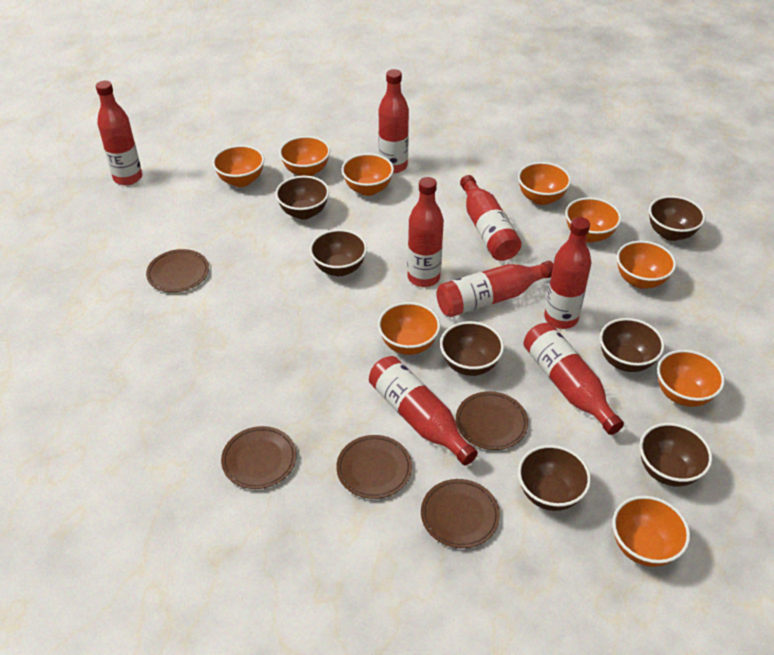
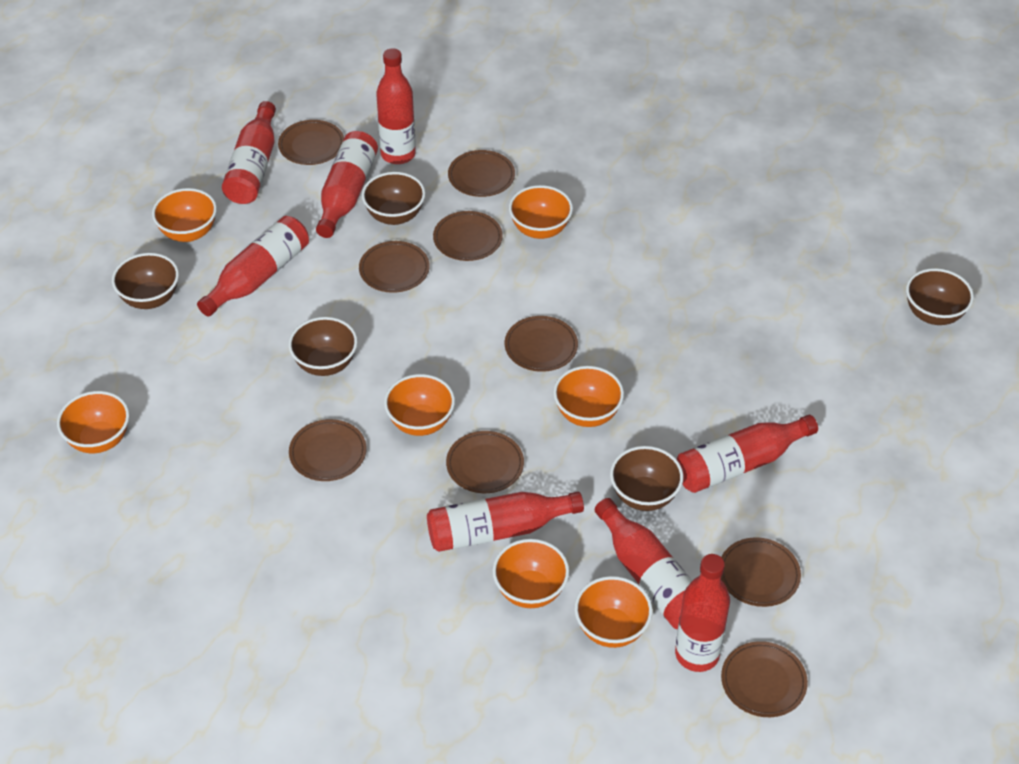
brown bowl: [275,176,329,220] [310,229,367,276] [440,321,504,376] [518,445,591,511] [600,318,665,372] [640,423,712,487] [649,196,705,241] = 7 -> [112,253,179,309] [289,317,358,376] [362,172,425,225] [610,446,683,511] [906,268,974,325] = 5
brown plate: [146,249,209,292] [221,426,297,489] [336,435,412,499] [421,479,500,548] [456,391,528,450] = 5 -> [278,120,344,165] [289,419,367,481] [359,241,430,293] [433,211,503,261] [446,431,524,493] [448,150,515,197] [505,316,578,372] [721,537,801,607] [721,641,808,717] = 9
orange bowl: [212,145,264,187] [279,136,330,176] [342,153,394,196] [378,302,440,355] [518,162,571,205] [565,197,621,243] [612,496,690,567] [617,241,676,289] [657,350,725,407] = 9 -> [57,391,129,453] [152,188,217,242] [384,374,455,436] [492,539,569,608] [509,185,573,239] [553,366,624,427] [574,576,653,648] = 7

